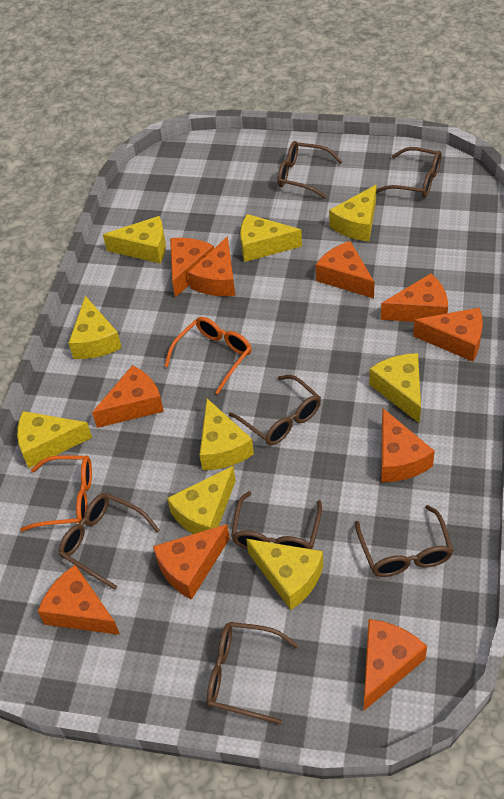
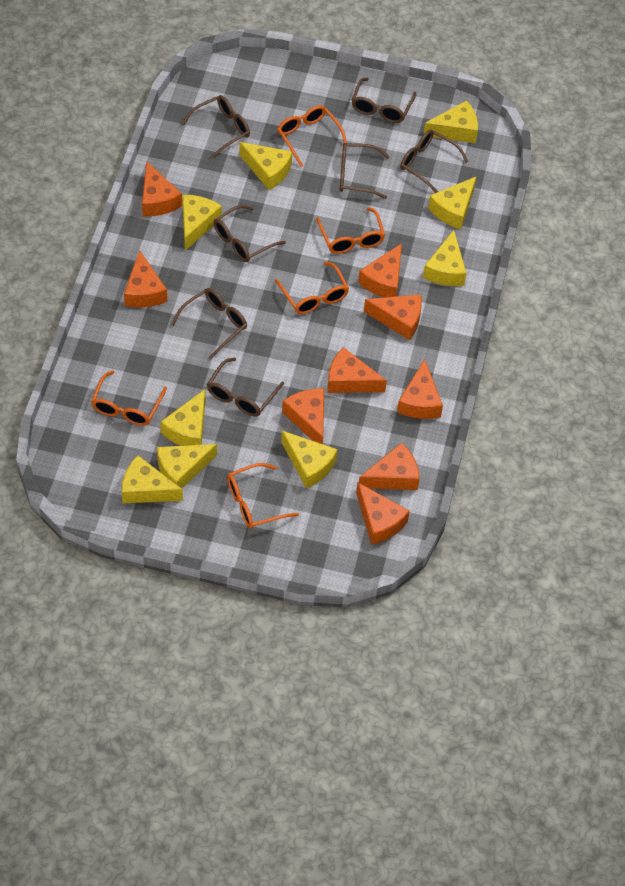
orange cheese: [38,565,120,635] [92,365,164,428] [153,524,230,600] [170,238,214,297] [188,236,235,296] [316,241,375,298] [364,619,427,710] [381,273,448,322] [381,408,435,482] [413,308,483,362] = 10 -> [124,250,167,308] [142,161,182,216] [282,388,324,444] [328,347,387,393] [356,483,410,545] [358,243,402,298] [359,443,420,490] [364,294,422,340] [397,359,443,419] = 9
orange glasses: [20,455,92,532] [165,317,252,394] = 2 -> [91,370,167,426] [227,463,299,529] [275,261,349,314] [278,105,348,167] [316,207,385,254] = 5

